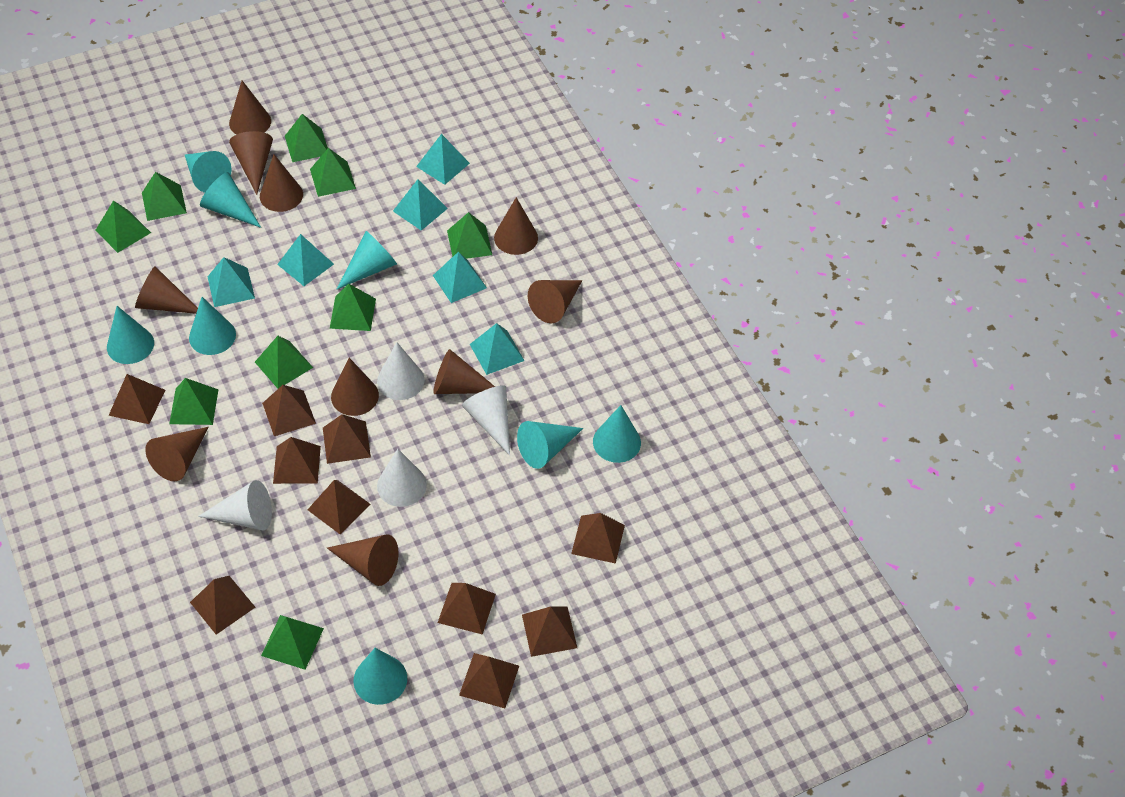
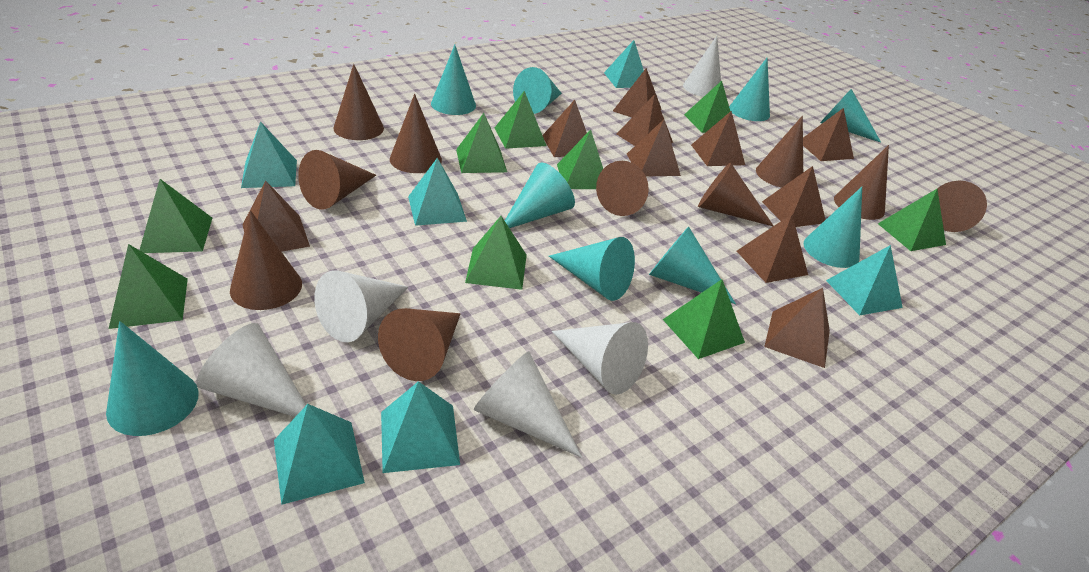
turquoise cone: [107,306,154,364] [185,151,232,193] [189,297,236,355] [200,172,261,228] [336,231,397,290] [353,648,407,705] [517,421,583,469] [593,405,641,463] = 8 -> [106,321,199,436] [431,45,476,115] [505,162,575,228] [513,67,562,114] [549,237,635,301] [649,227,736,304] [729,58,770,121] [804,187,862,268] [820,89,881,142] = 9
white cone: [198,480,272,531] [377,342,424,400] [377,449,427,507] [462,385,510,456] = 4 -> [196,323,306,417] [314,270,408,342] [474,351,582,458] [552,322,648,395] [683,36,721,97] = 5

